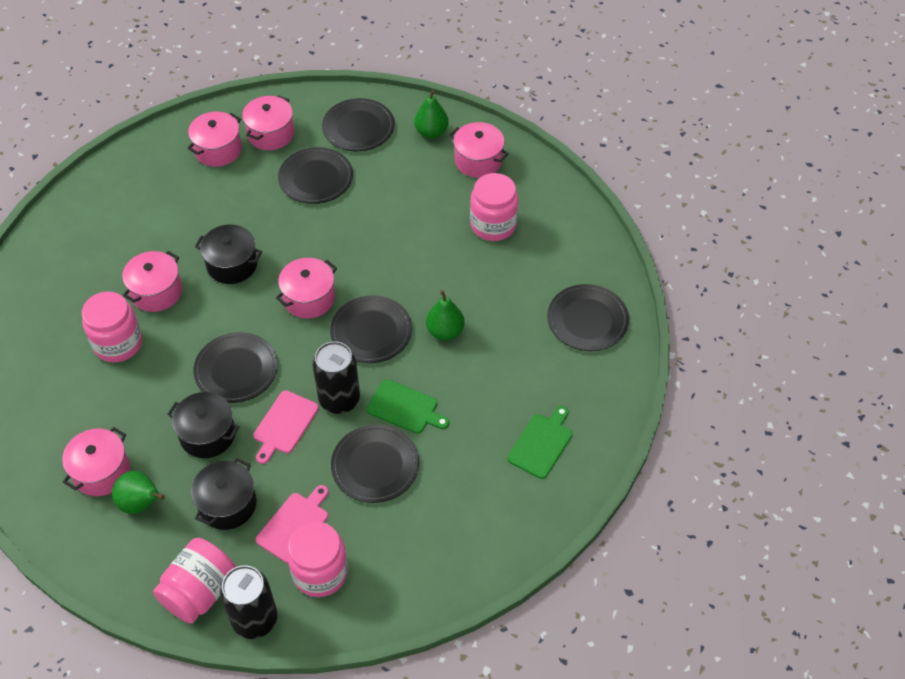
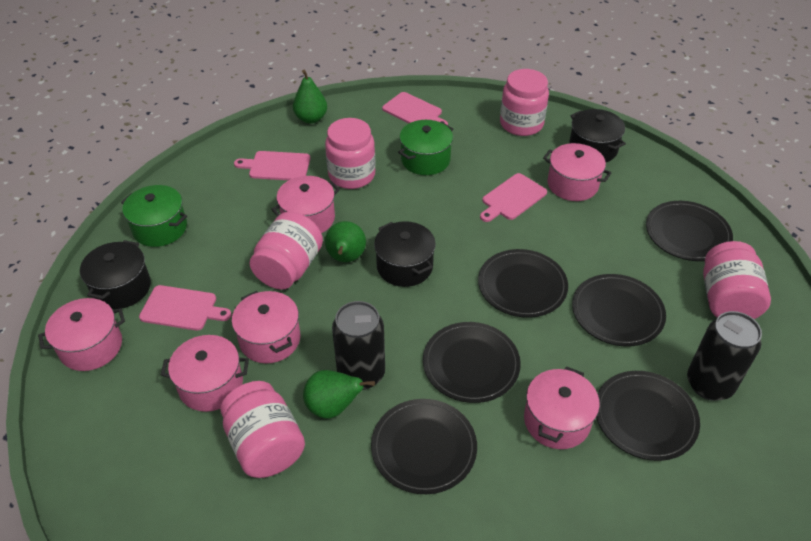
green cutting board: [366,379,449,434] [507,406,572,479] = 2 -> none = 0
green pot: none = 0 -> [121,185,187,247] [398,120,453,175] = 2
pink cutting board: [253,390,319,464] [256,485,329,563] = 2 -> [139,285,232,331] [234,151,310,180] [382,92,448,125] [480,173,547,222] = 4
pink jar: [82,291,142,362] [153,538,236,624] [287,521,348,597] [470,173,518,241] = 4 -> [220,381,305,478] [249,212,323,290] [325,118,375,189] [500,69,549,136] [703,241,771,319] = 5

